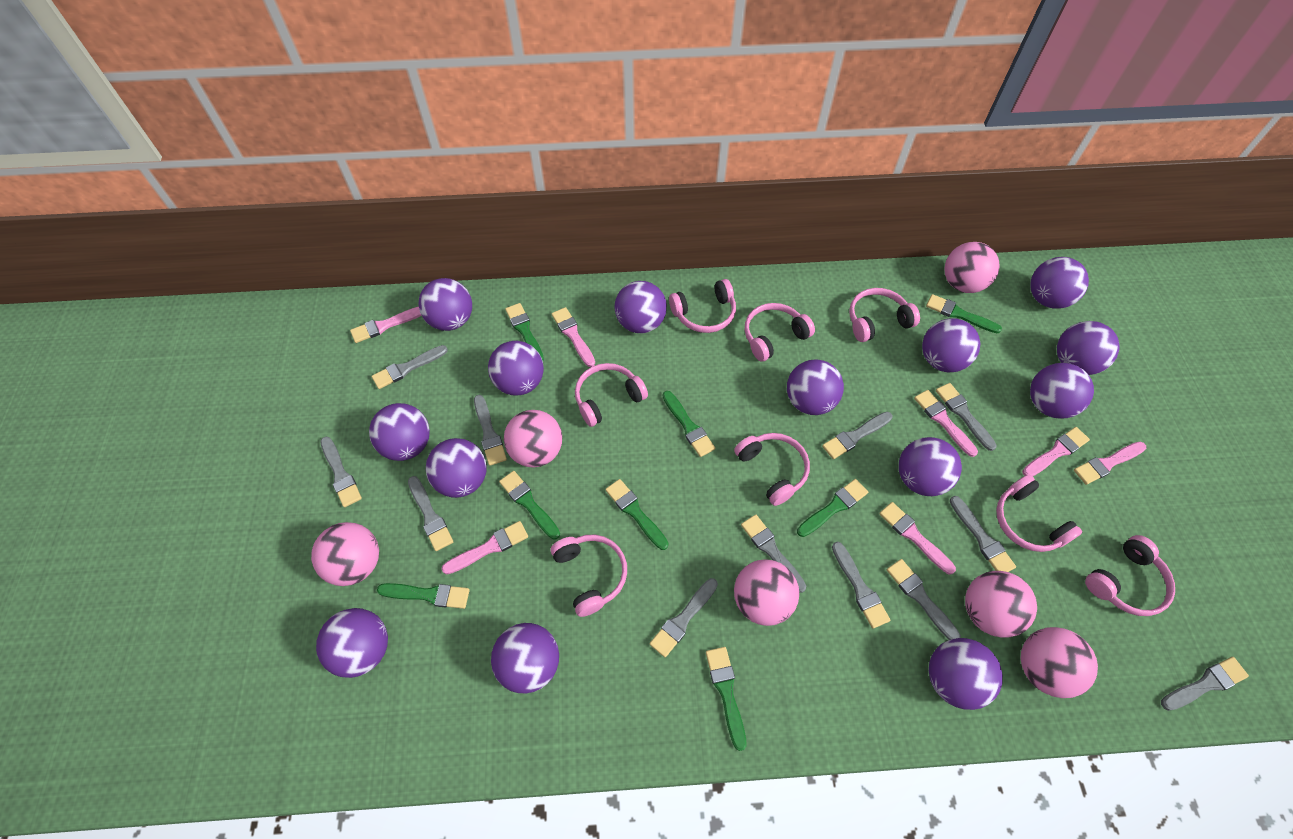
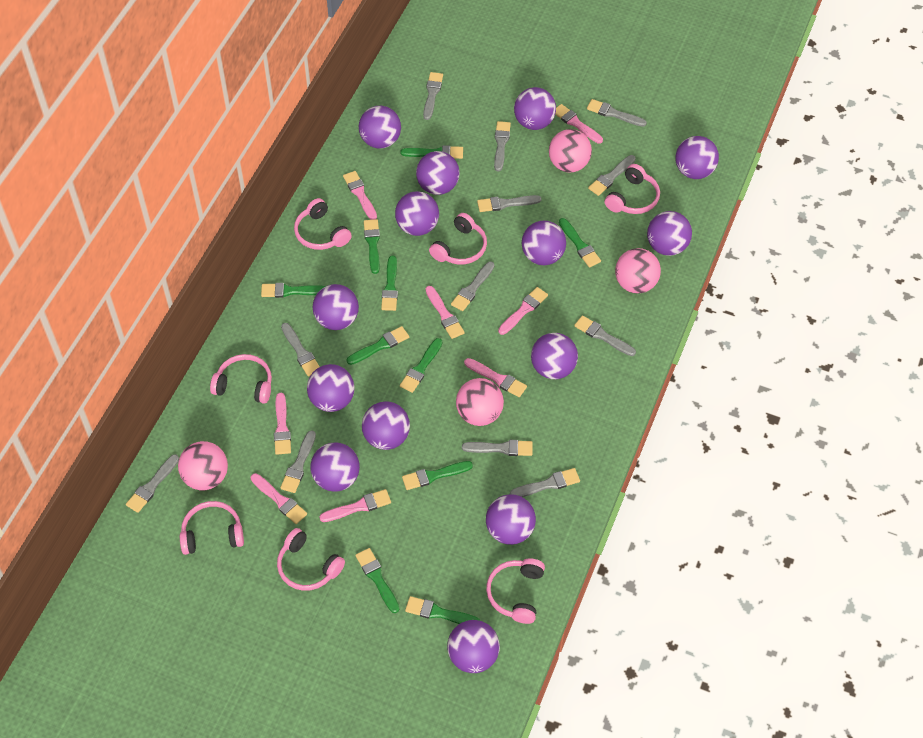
green brush: [377,583,470,609] [499,471,560,539] [505,303,544,361] [605,479,668,550] [663,391,715,457] [706,647,746,751] [797,479,868,537] [926,294,1002,333] = 8 -> [261,283,326,298] [346,326,409,365] [355,548,400,613] [364,219,380,274] [381,255,398,311] [400,338,443,393] [401,145,463,159] [402,461,473,490] [405,596,480,624] [559,218,601,267] = 10
pink ball: [311,522,379,586] [504,410,562,468] [734,559,799,626] [944,242,1000,293] [965,571,1037,638] [1021,627,1098,698] = 6 -> [178,441,228,490] [456,378,504,426] [549,129,592,173] [615,248,661,293] = 4
pink brush: [350,307,422,343] [441,521,528,574] [552,307,595,367] [879,502,956,574] [914,390,978,457] [1022,427,1090,476] [1074,442,1146,485] = 7 -> [251,473,307,524] [274,393,291,455] [320,489,391,522] [343,171,377,220] [426,286,465,339] [464,358,527,397] [498,287,548,335] [555,104,603,144] = 8
pink headphones: [551,535,627,617] [575,363,648,427] [669,279,736,333] [734,433,810,506] [745,303,815,361] [849,288,920,342] [996,474,1082,552] [1085,535,1175,616] = 8 -> [180,501,244,555] [210,354,272,404] [277,528,345,591] [294,198,352,250] [429,213,487,265] [486,558,545,624] [605,164,660,214] = 7

